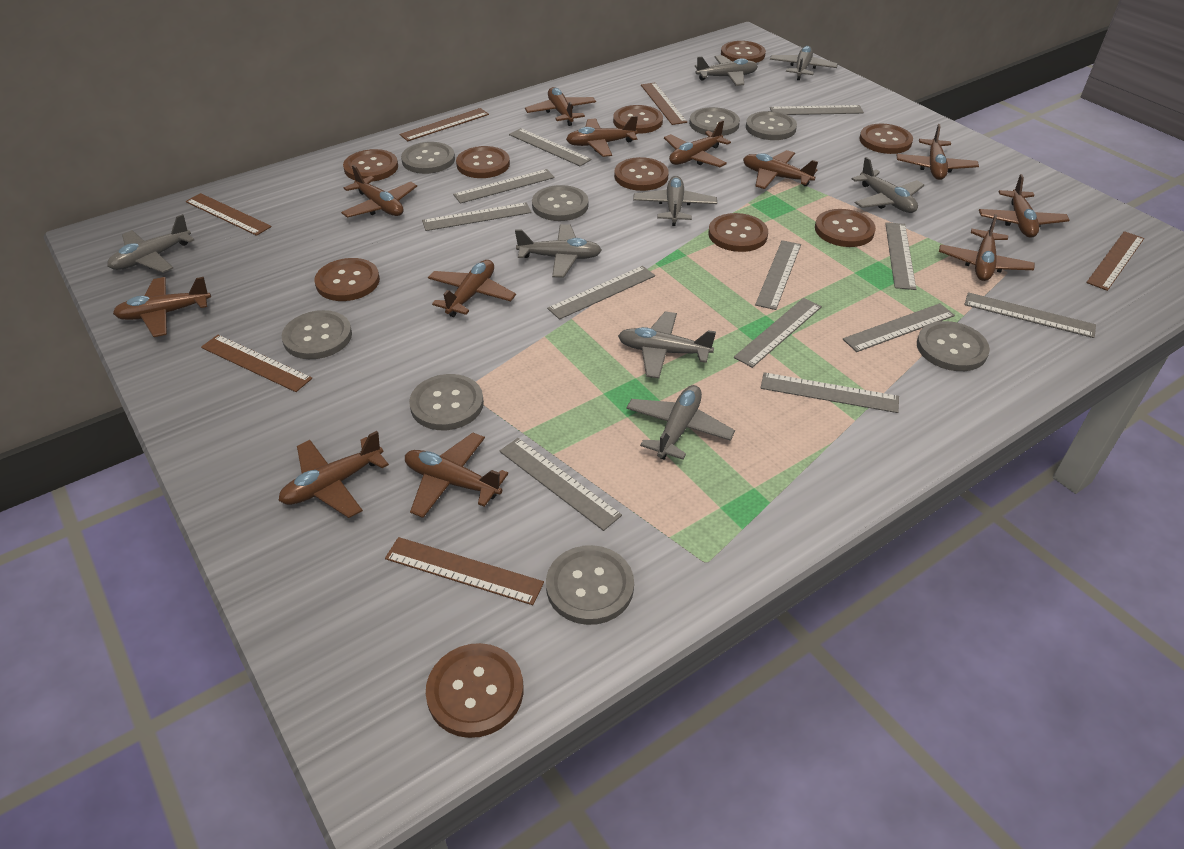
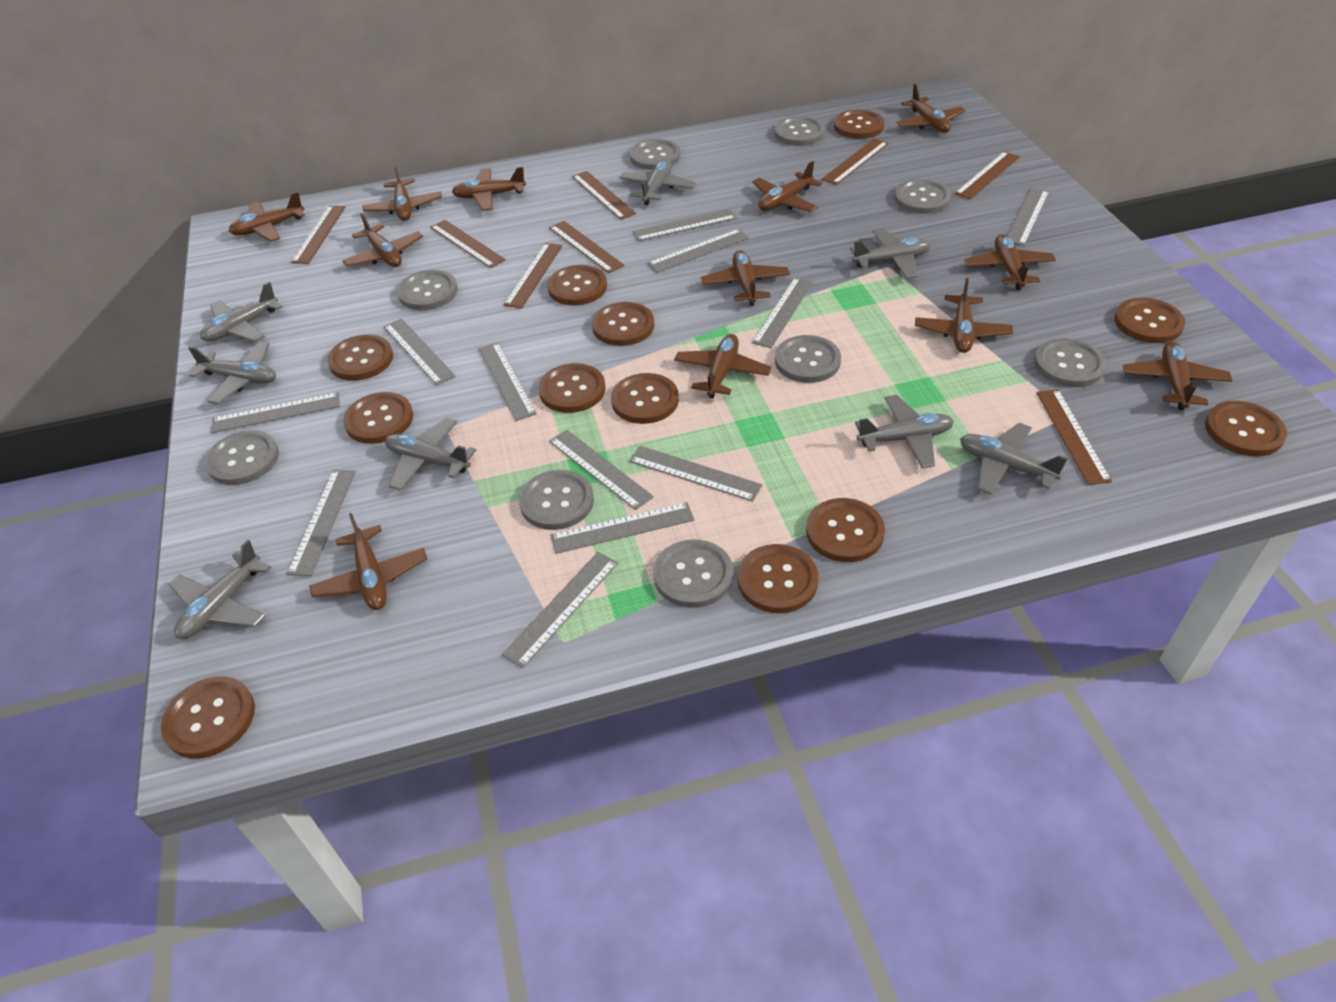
brown button: [315,258,380,301] [343,149,398,182] [426,643,524,738] [456,146,510,178] [613,105,663,134] [614,157,669,191] [708,213,768,252] [721,41,766,63] [815,209,876,247] [859,124,913,154] = 10 -> [161,676,255,759] [327,334,393,381] [343,392,413,444] [538,363,606,413] [547,265,607,306] [592,302,654,346] [611,373,679,424] [737,544,819,613] [806,498,885,562] [834,110,885,139] [1114,298,1185,343] [1205,401,1287,457] = 12
brown ruler: [186,193,272,236] [201,335,312,392] [385,537,544,605] [400,108,489,141] [641,83,687,125] [1086,231,1144,291] = 6 -> [291,206,345,264] [430,220,506,268] [504,243,562,308] [549,221,624,273] [572,171,636,220] [822,138,889,185] [955,151,1020,199] [1036,389,1112,485] = 8
grey button: [281,310,352,359] [401,142,455,174] [409,374,484,430] [532,185,589,221] [546,545,634,625] [689,107,740,136] [746,111,797,140] [917,321,990,371] = 8 -> [205,430,279,485] [397,270,458,310] [519,470,594,530] [630,139,681,170] [653,540,733,608] [775,116,825,146] [775,335,841,383] [894,179,951,214] [1034,338,1106,387] = 9

